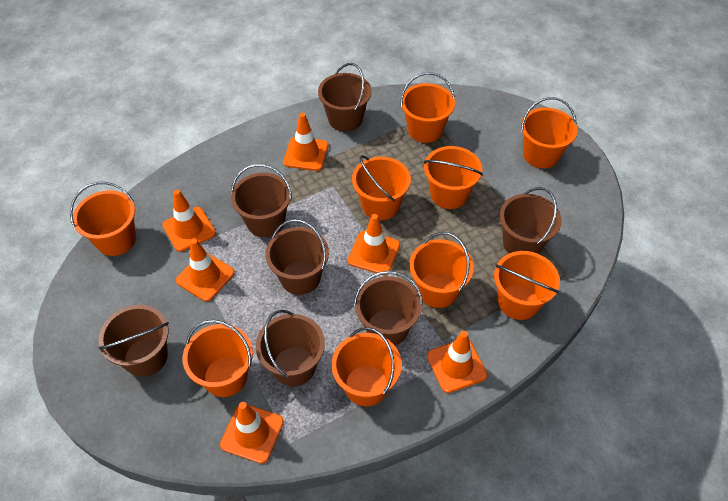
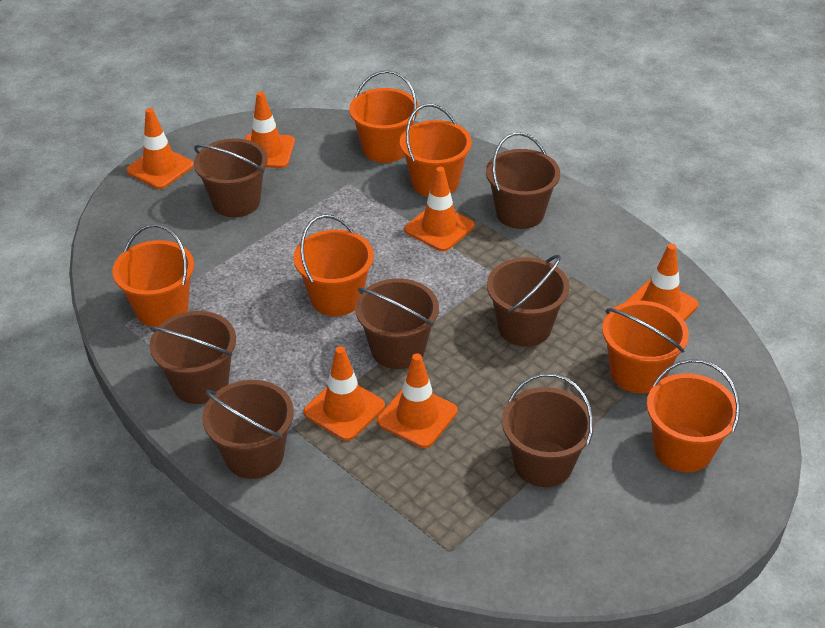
orange bucket: [70,182,136,256] [183,320,253,397] [332,327,402,406] [352,155,411,220] [400,72,455,143] [409,232,474,308] [424,146,483,209] [494,251,560,320] [521,97,578,169] = 9 -> [112,224,194,327] [294,214,374,316] [349,70,419,163] [400,104,472,197] [602,301,689,393] [647,359,740,472] = 6

